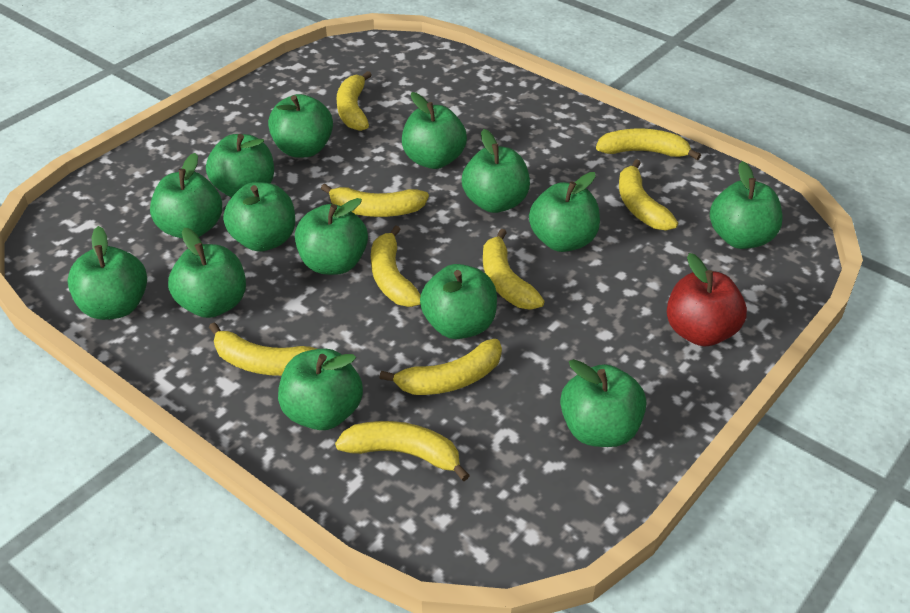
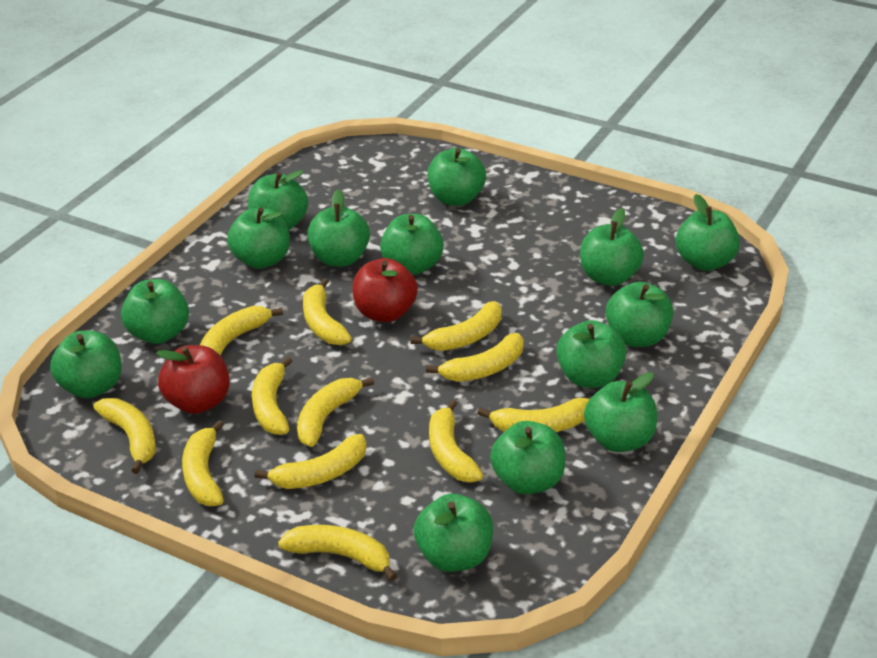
red apple: [667,253,747,346] = 1 -> [156,345,230,414] [352,258,418,322] = 2
yellow banana: [209,323,317,376] [321,183,429,217] [335,421,470,481] [337,71,372,131] [371,225,421,307] [379,339,502,395] [483,229,545,310] [596,129,701,160] [619,159,678,231] = 9 -> [93,398,156,474] [182,420,224,506] [200,306,283,355] [252,357,292,435] [254,434,366,489] [278,525,397,581] [297,377,374,447] [303,278,352,345] [410,301,502,351] [426,333,524,382] [429,400,484,482] [478,398,590,432] = 12

